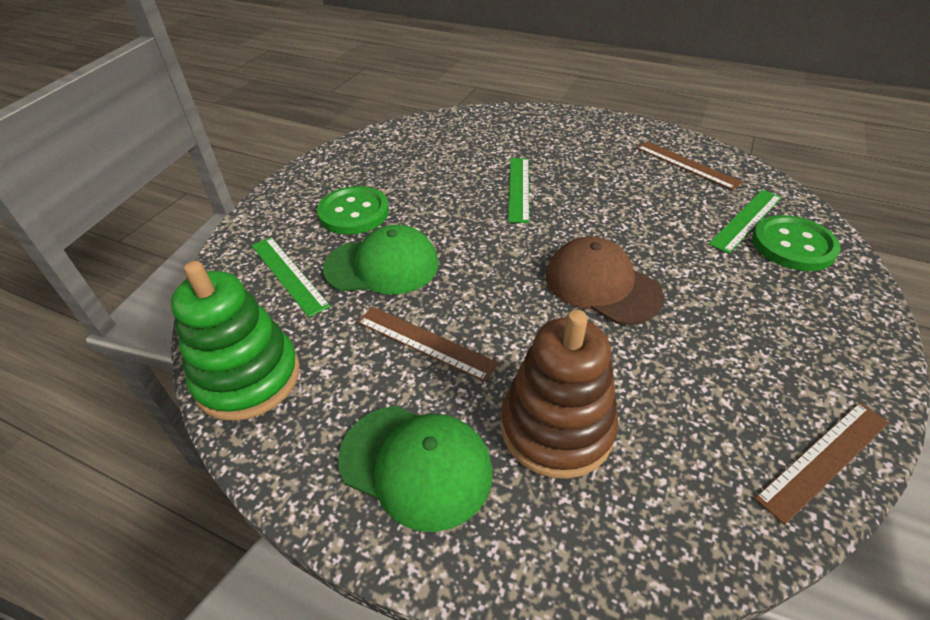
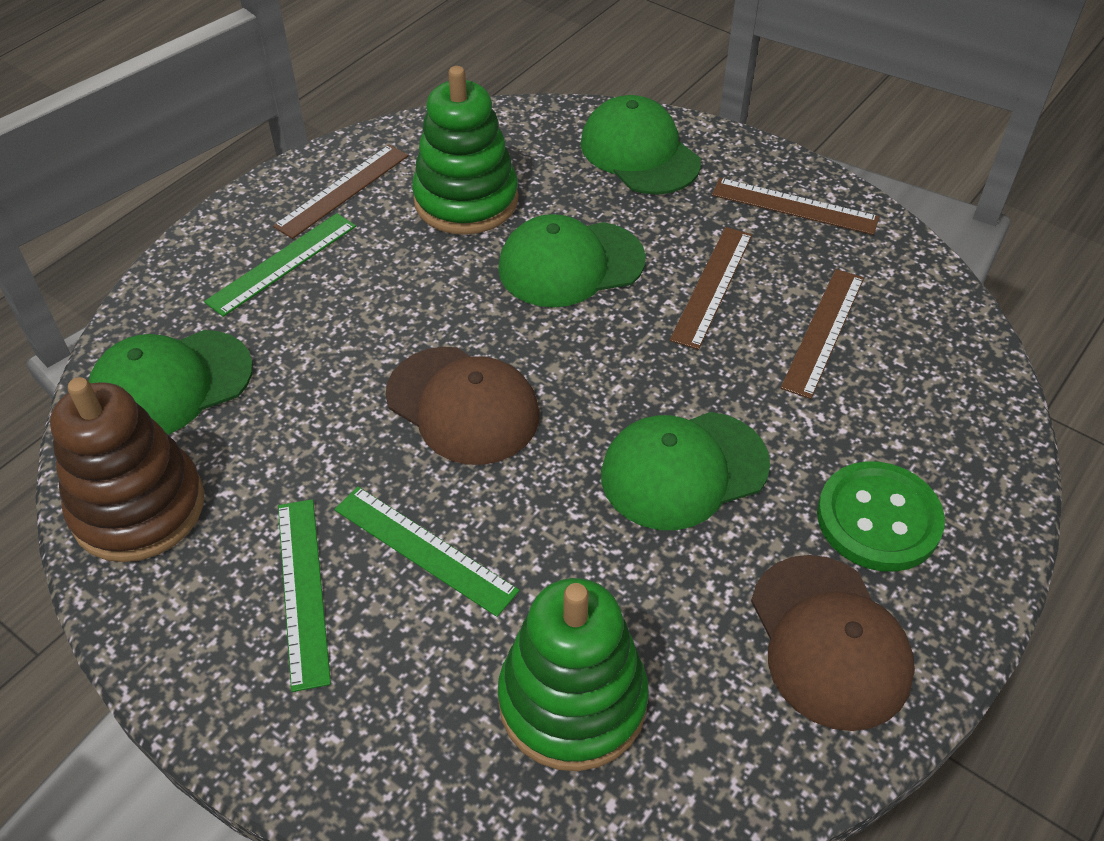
brown cap: [546,236,664,325] = 1 -> [386,347,540,465] [751,555,915,731] = 2
brown ruler: [357,307,499,382] [637,142,743,190] [754,402,889,525] = 3 -> [273,144,409,239] [670,227,752,350] [712,178,879,235] [781,269,864,399] = 4
green button: [317,186,389,235] [752,215,840,271] = 2 -> [817,461,945,572] = 1
green cap: [323,225,439,294] [338,406,493,532] = 2 -> [89,330,253,435] [498,214,646,307] [581,95,701,195] [601,412,770,530] = 4
green stacking toy: [171,261,300,421] = 1 -> [412,66,519,235] [498,578,649,771] = 2

